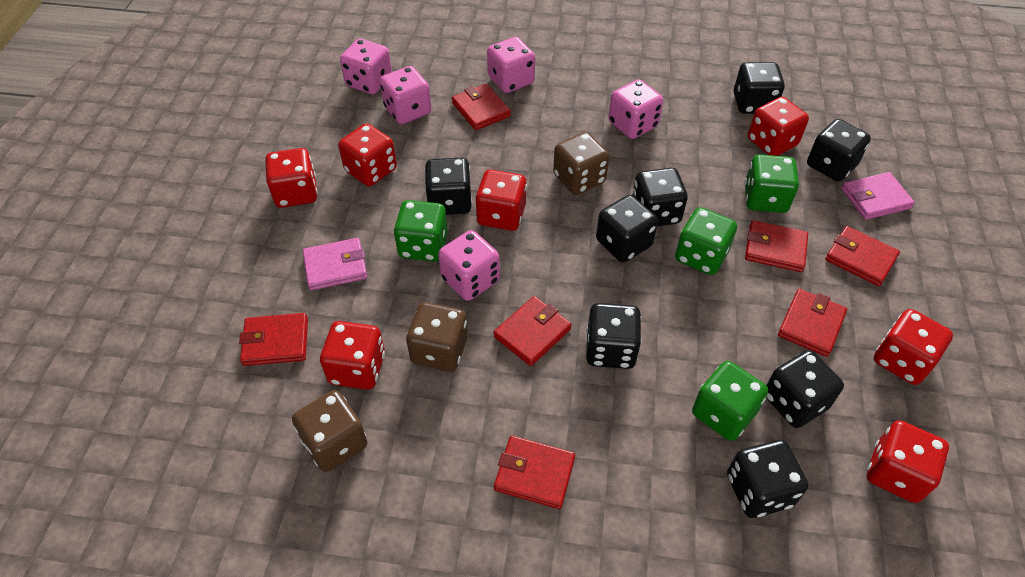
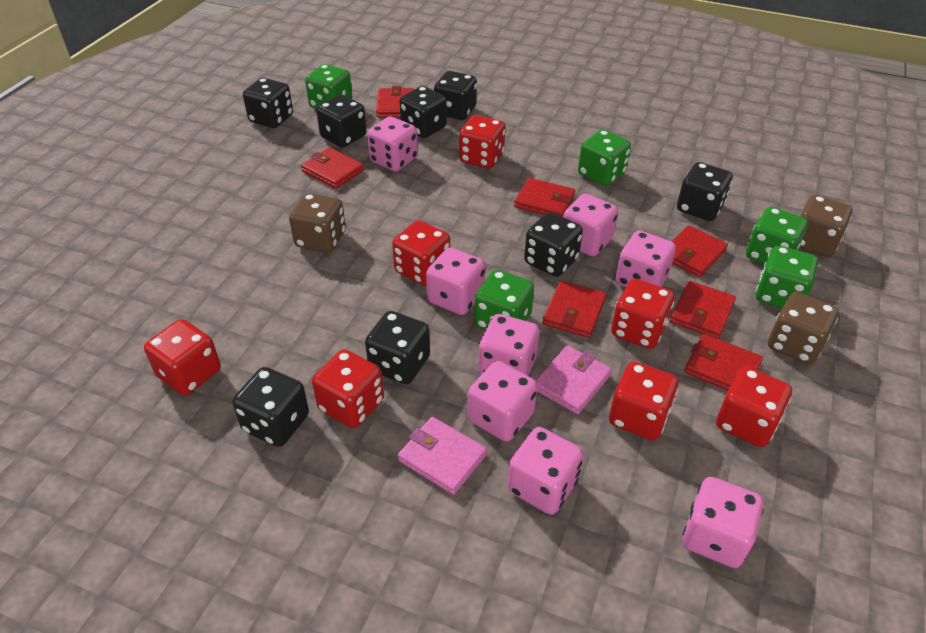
green dice: [394,200,448,261] [675,207,737,275] [692,361,768,441] [745,154,799,213] = 4 -> [305,64,352,108] [474,270,534,330] [578,130,631,186] [746,207,808,264] [756,246,818,308] = 5
pink dice: [340,39,392,94] [380,66,431,124] [438,230,500,301] [487,37,535,93] [608,79,663,139] = 5 -> [367,117,418,171] [426,247,485,315] [468,361,537,442] [478,314,539,376] [508,427,583,515] [563,194,618,256] [615,231,676,287] [683,477,763,568] = 8

